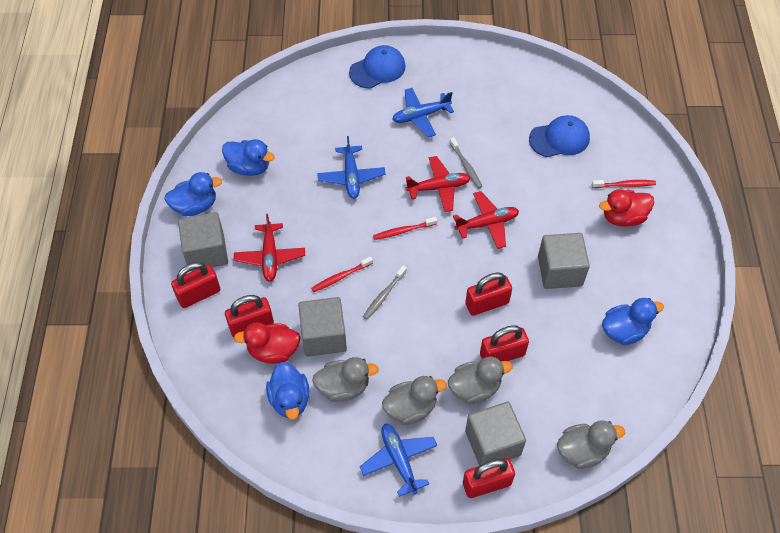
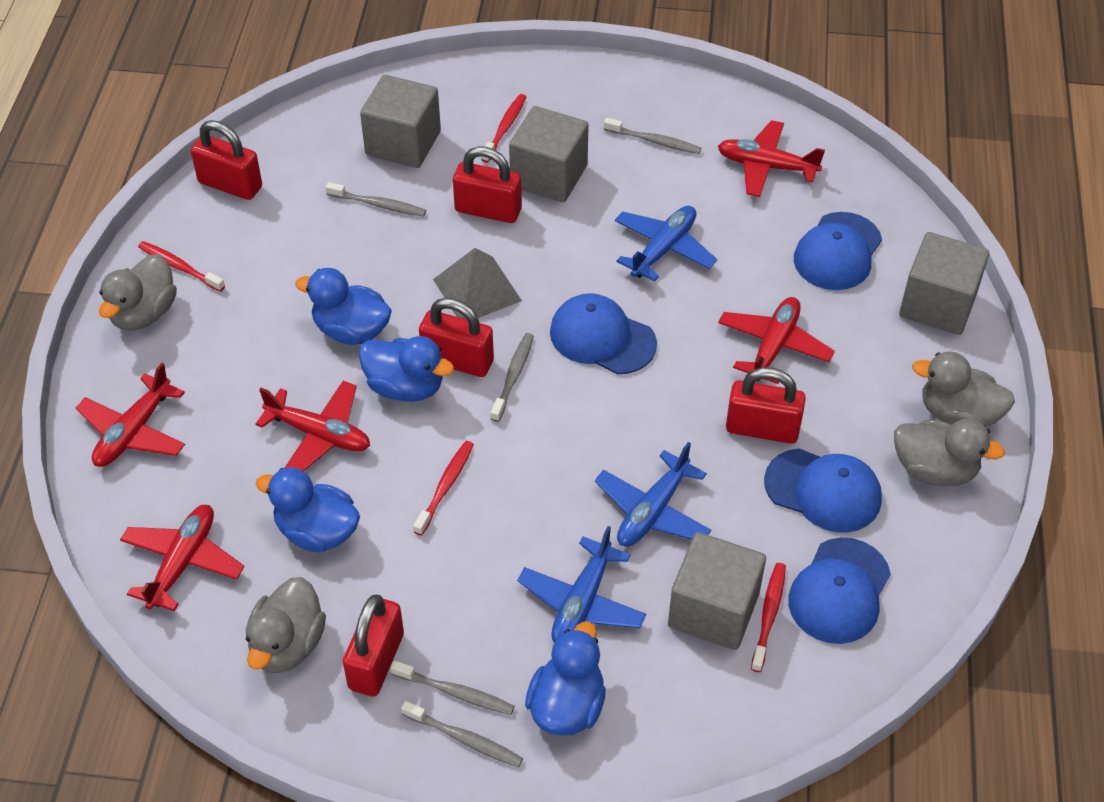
blue cap: [349,45,406,89] [529,115,590,157] = 2 -> [550,293,657,374] [764,449,882,533] [788,537,891,644] [794,212,882,290] = 4
grey pyramid: none = 0 -> [433,248,522,319] = 1
grey toothbrush: [363,265,407,319] [450,137,482,189] = 2 -> [325,182,426,217] [390,660,515,715] [401,701,523,767] [491,333,534,422] [604,118,701,154] = 5
red duck: [234,322,301,364] [599,189,654,227] = 2 -> none = 0
red plane: [234,214,305,282] [406,156,471,212] [453,191,519,249] = 3 -> [76,363,185,467] [120,505,244,611] [256,381,370,471] [718,120,825,197] [718,297,835,384] = 5
red toothbrush: [311,256,373,292] [373,217,437,240] [592,180,656,188] = 3 -> [138,241,225,292] [413,441,474,536] [481,94,526,163] [751,563,786,672] = 4

